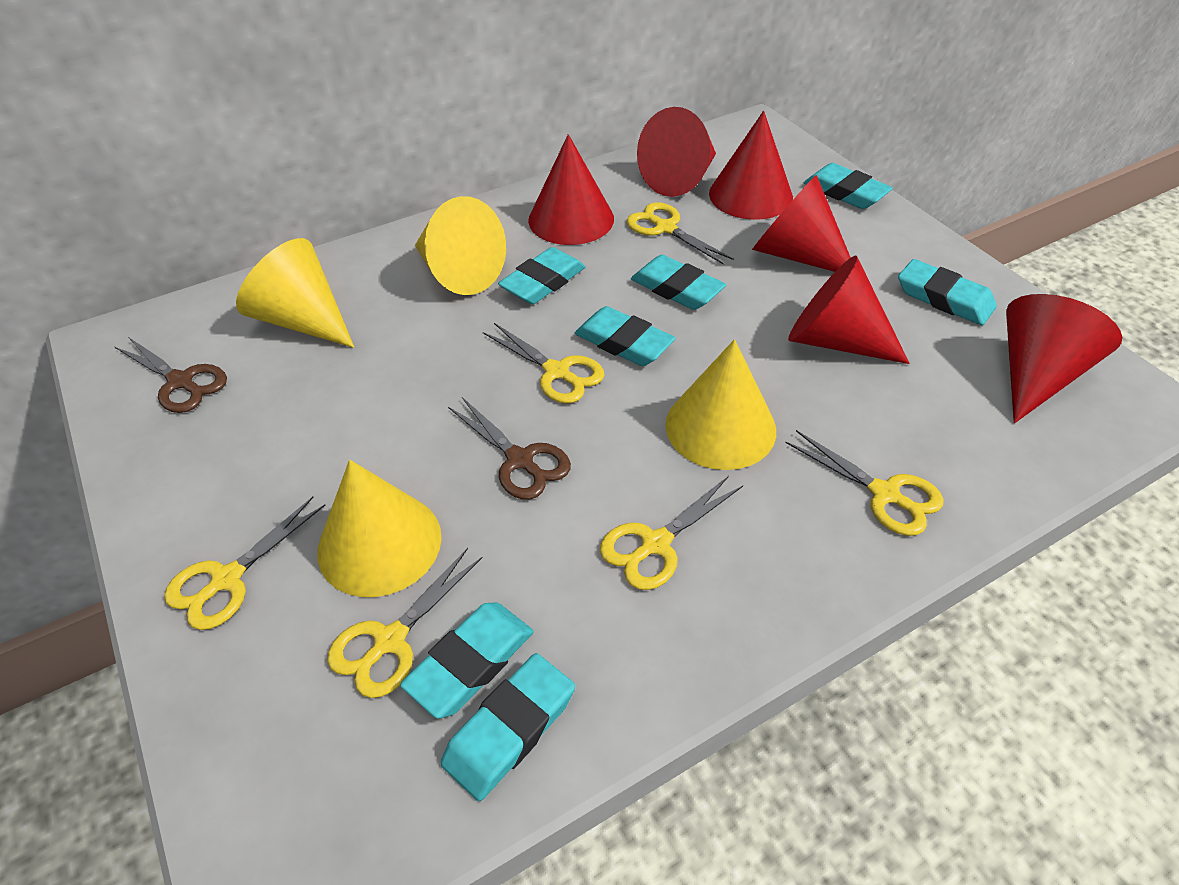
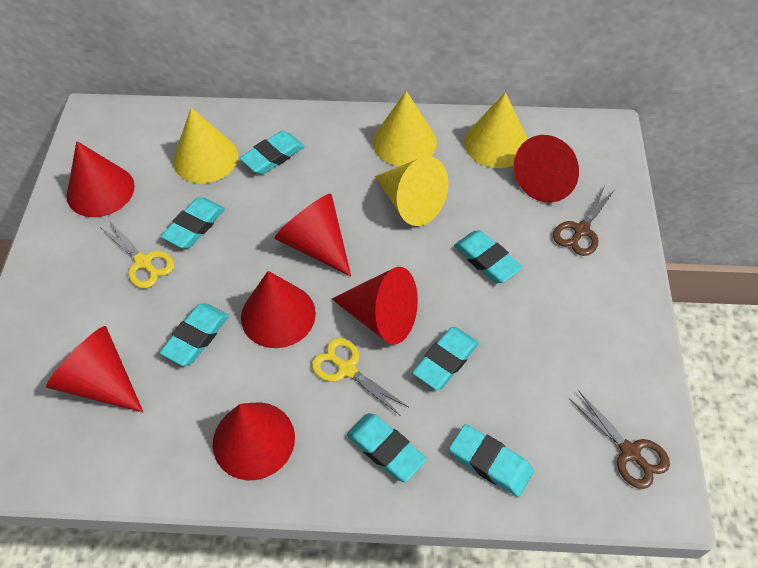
red cone: [528,134,614,245] [637,107,716,197] [709,111,793,220] [752,175,851,272] [788,256,910,364] [1006,294,1122,423] = 6 -> [46,326,143,412] [66,141,135,217] [213,402,295,481] [241,271,316,348] [275,193,351,277] [332,267,418,345] [514,135,579,203] = 7
yellow scissors: [164,497,325,630] [327,548,483,698] [483,323,604,403] [600,476,743,590] [627,202,734,265] [785,430,944,536] = 6 -> [100,222,174,288] [312,338,408,416] = 2

